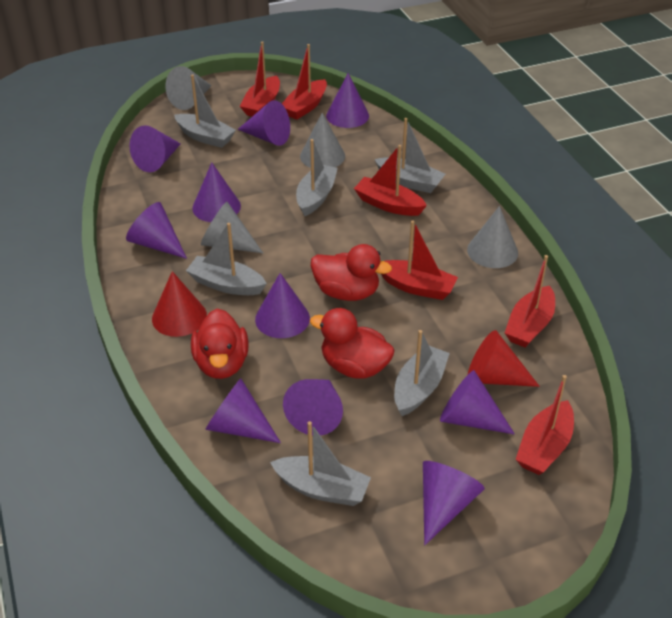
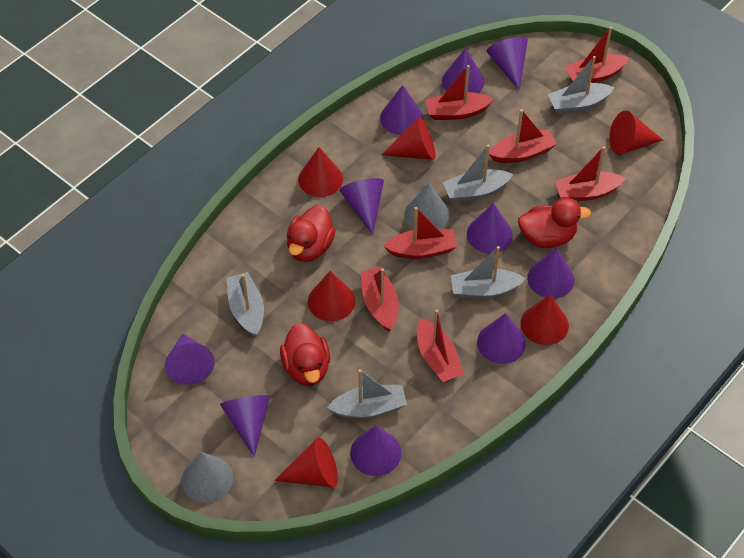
grey boat: [174,74,236,148] [186,223,267,295] [270,421,371,506] [296,139,338,216] [375,118,445,193] [394,330,450,416] = 6 -> [226,272,264,337] [327,369,407,419] [443,144,513,202] [451,246,526,299] [548,56,615,114] = 5
grey cone: [165,66,212,110] [201,202,263,253] [300,113,345,168] [467,206,518,268] = 4 -> [182,452,233,503] [404,183,450,229] = 2
red boat: [240,41,280,117] [282,44,327,120] [354,145,427,216] [381,220,458,300] [505,255,555,348] [516,375,574,475] = 6 -> [360,267,398,331] [383,207,457,259] [417,309,464,382] [426,65,494,120] [489,109,557,163] [555,146,626,201] [565,26,630,83] = 7
red cone: [152,271,207,337] [468,330,540,387] = 2 -> [274,437,338,487] [298,147,343,197] [308,271,355,321] [381,118,435,160] [521,294,569,345] [609,110,663,155] = 6

